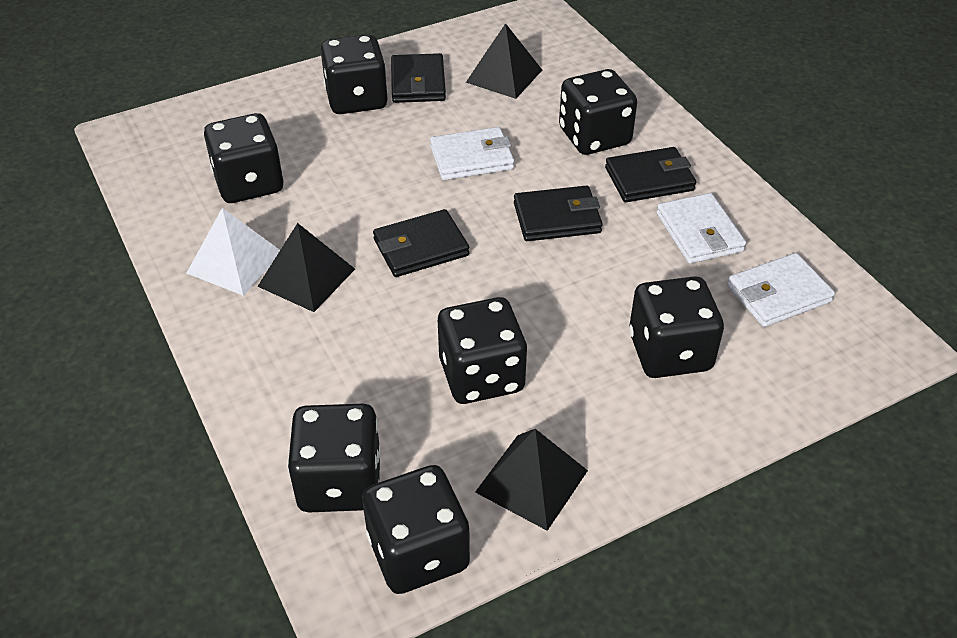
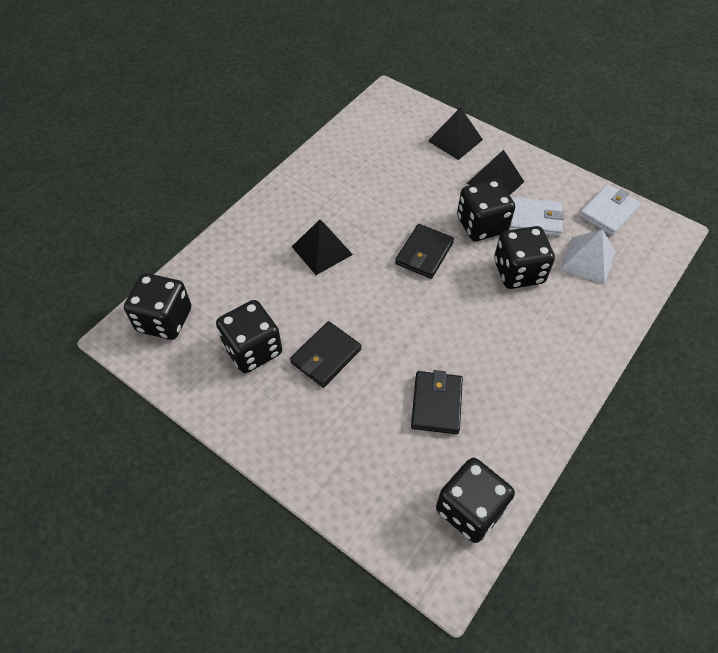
black dice: [204,113,283,203] [288,404,381,512] [321,34,388,114] [362,465,470,594] [438,297,527,404] [559,69,637,155] [629,276,724,378] = 7 -> [124,273,191,340] [216,300,282,373] [436,458,515,543] [457,179,515,241] [494,226,555,289] = 5
black wallet: [373,209,469,277] [391,53,446,103] [514,186,603,241] [605,147,696,202] = 4 -> [290,321,361,388] [395,224,454,279] [411,370,463,434] = 3
white wallet: [430,127,514,180] [656,193,746,264] [727,253,835,327] = 3 -> [509,197,565,236] [579,184,641,236] = 2

